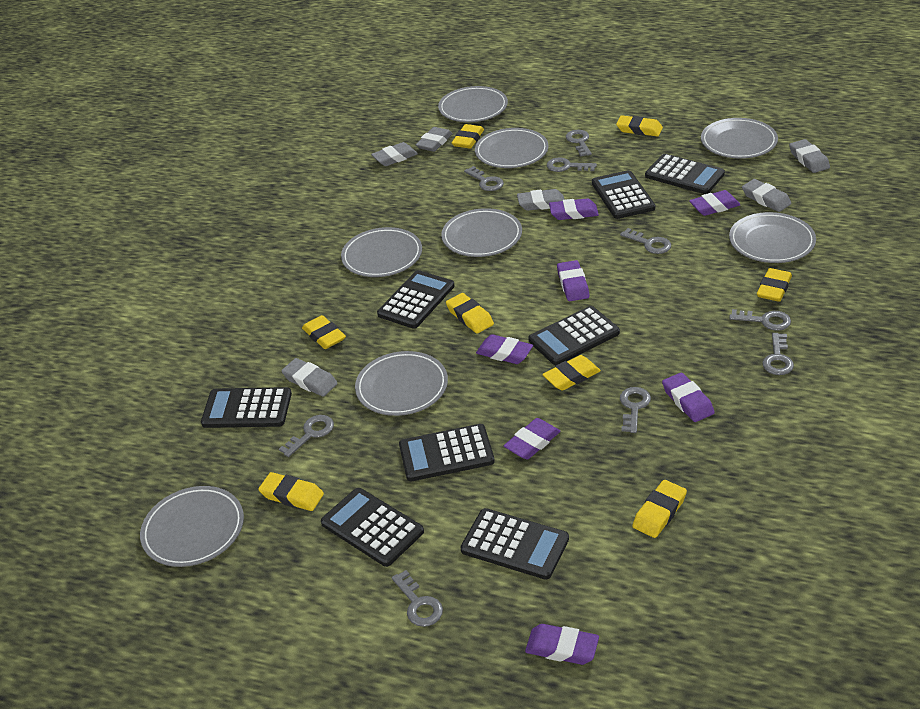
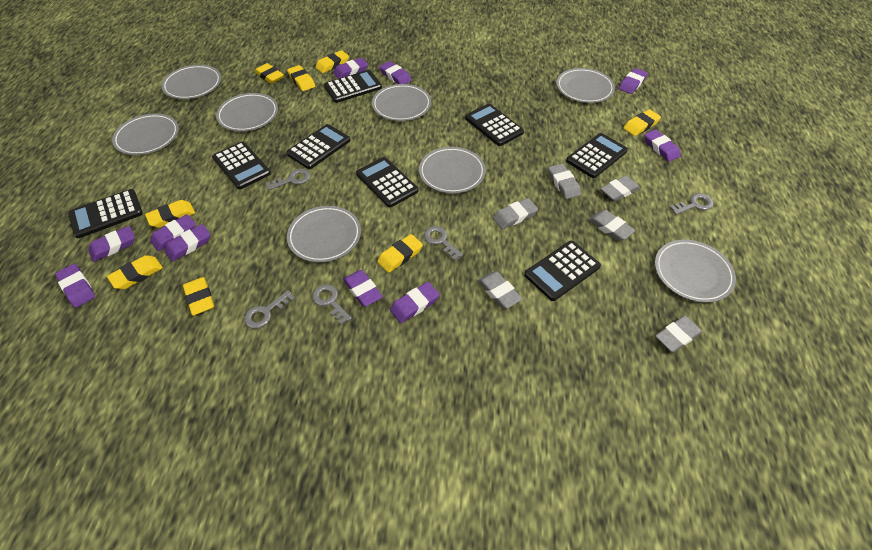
grey key: [279,415,334,457] [392,570,443,627] [464,166,504,191] [547,158,597,172] [566,130,592,157] [620,228,671,254] [620,387,651,433] [729,309,791,331] [762,333,794,375] = 9 -> [244,290,295,329] [266,169,310,190] [312,284,352,325] [424,226,463,261] [670,193,714,215] = 5
purple eraser: [476,334,533,364] [504,418,560,459] [525,624,599,665] [549,198,599,220] [557,260,589,301] [662,373,715,422] [689,190,741,216] = 7 -> [55,264,95,308] [88,226,135,262] [150,214,196,251] [164,224,211,262] [333,58,368,79] [343,270,383,307] [379,61,412,84] [390,282,440,323] [618,68,648,94] [644,130,681,162] = 10

